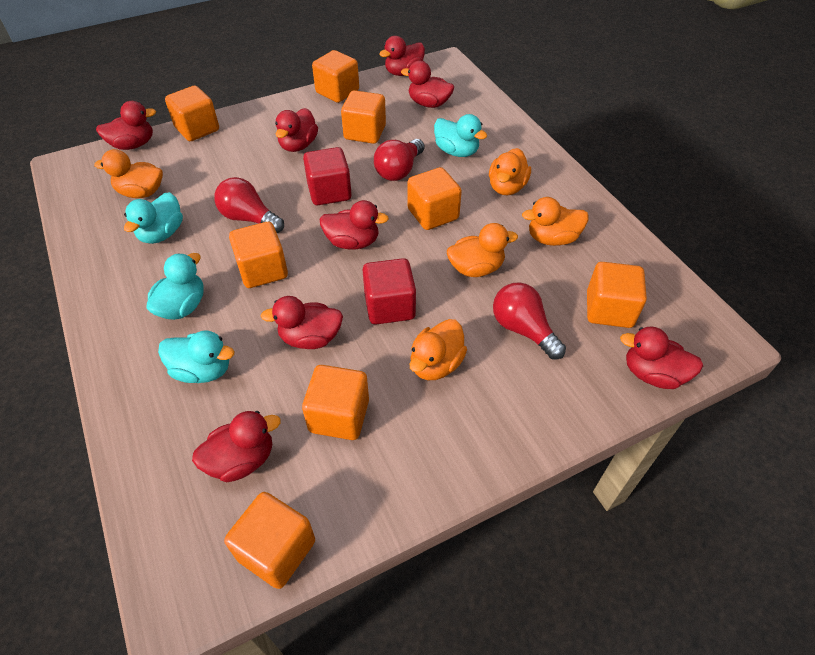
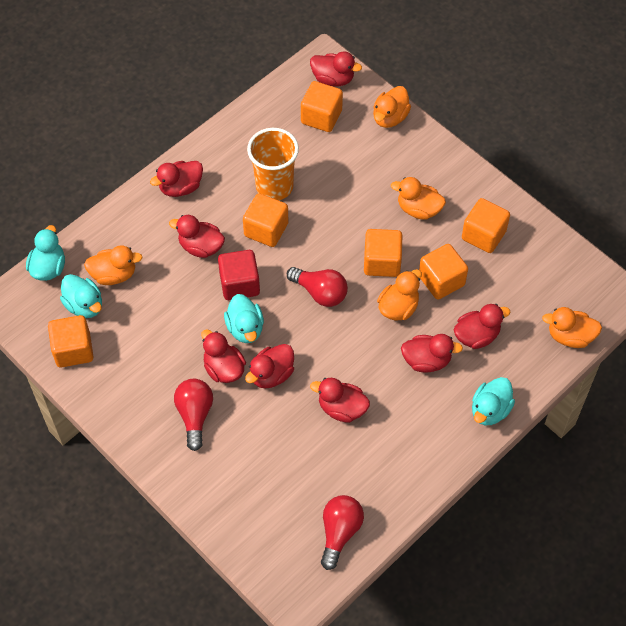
orange cube: [165,86,219,141] [224,492,315,589] [229,222,288,288] [302,365,369,440] [312,50,359,103] [341,90,386,144] [408,167,462,230] [587,262,647,328] = 8 -> [48,315,94,368] [243,193,289,247] [301,81,343,132] [364,229,402,277] [419,244,468,299] [462,198,510,253] = 6
orange cup: none = 0 -> [247,128,299,200] = 1
red cube: [303,147,352,205] [363,258,416,324] = 2 -> [218,250,260,300] = 1

